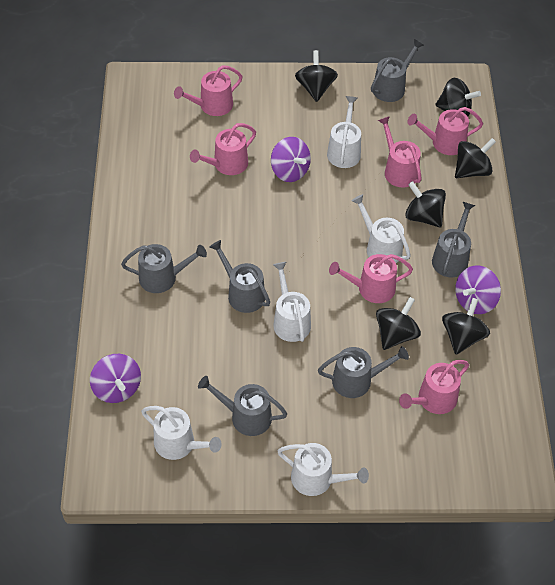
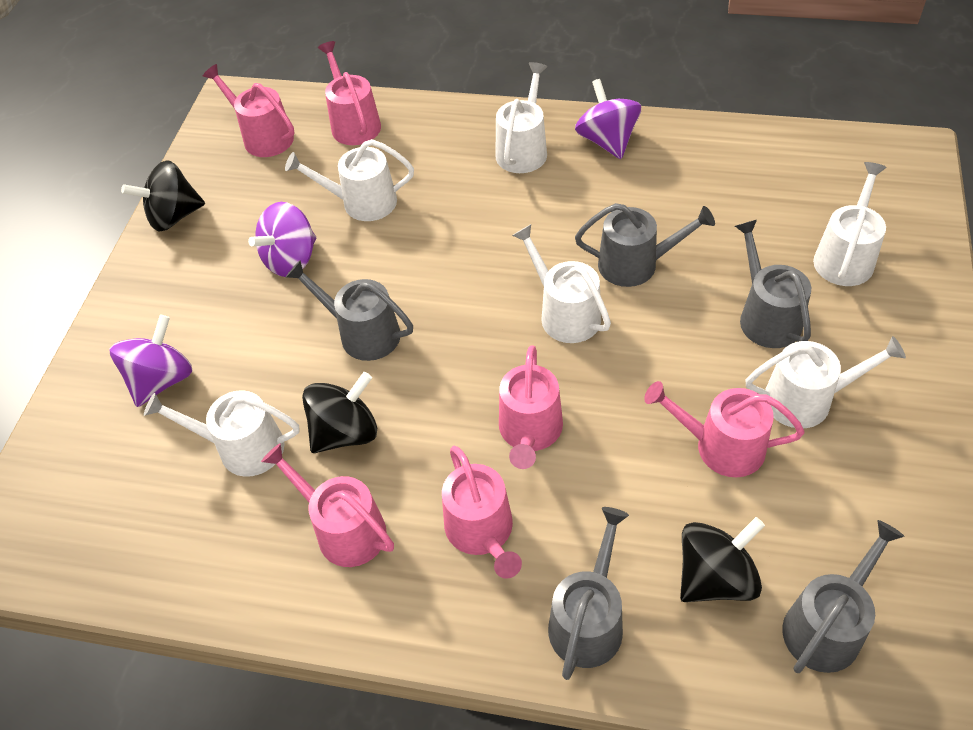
black spinning top: [295,50,338,102] [376,297,421,350] [405,181,446,227] [435,78,481,116] [442,298,490,354] [455,138,496,178] = 6 -> [121,160,205,232] [302,372,377,453] [680,517,765,602] = 3
grey watering can: [121,244,207,293] [198,376,287,436] [210,240,270,313] [318,346,409,398] [371,39,424,102] [432,202,475,277] = 6 -> [286,261,413,361] [548,507,629,680] [575,203,715,287] [735,220,811,348] [782,520,904,673] = 5
white watering can: [141,406,221,460] [273,262,311,342] [277,443,369,496] [327,96,361,168] [351,194,411,263] = 5 -> [144,390,300,477] [285,139,414,221] [496,62,547,173] [512,224,611,343] [746,336,906,428] [813,162,887,286] = 6

